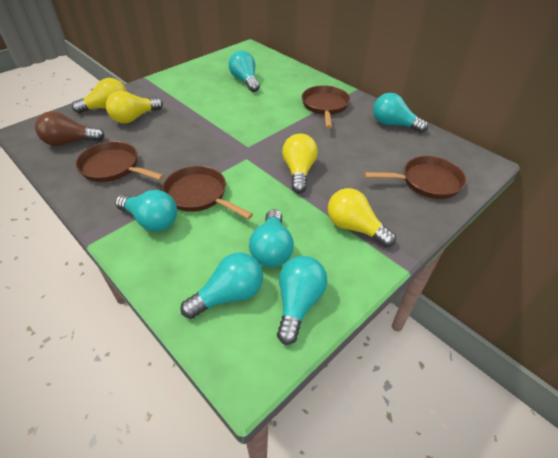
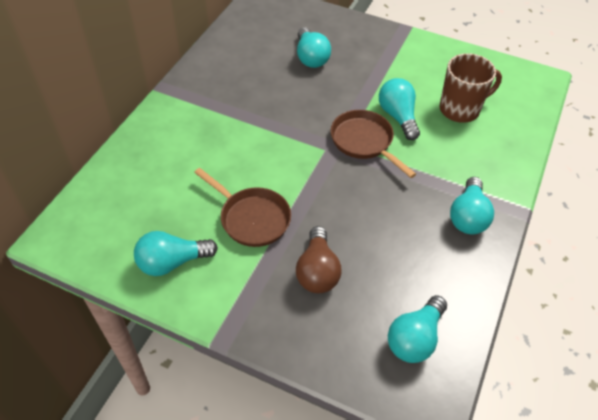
brown mug: none = 0 -> [439,53,502,123] = 1
brown pan: [76,141,164,182] [162,166,253,219] [302,85,350,129] [364,156,466,199] = 4 -> [194,168,291,247] [331,110,416,178] = 2
turquoise light bulb: [115,190,177,232] [180,253,263,319] [228,51,260,92] [249,209,294,268] [277,256,327,345] [373,93,428,133] = 6 -> [134,231,218,276] [297,27,331,68] [379,78,420,140] [388,295,447,363] [450,177,494,234] = 5
yellow light bulb: [72,78,127,113] [106,91,163,124] [282,134,318,193] [328,188,396,247] = 4 -> none = 0

